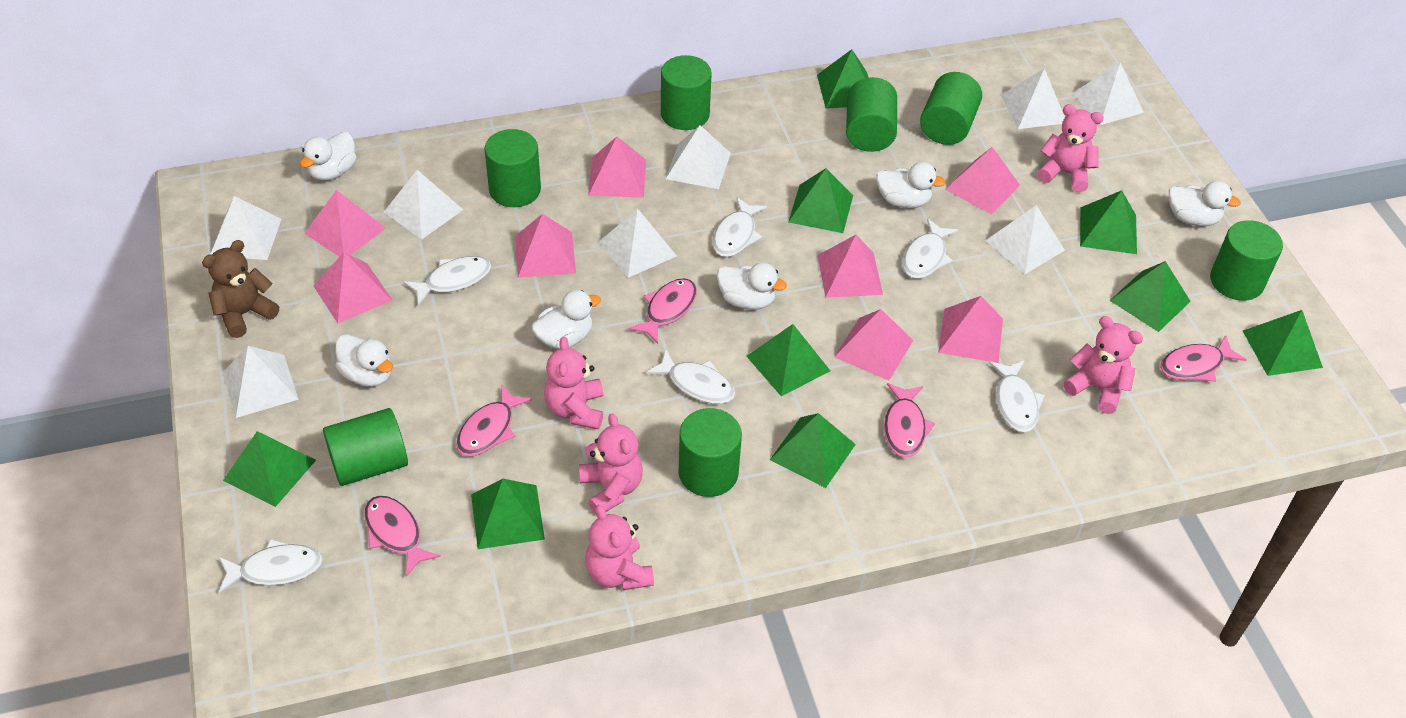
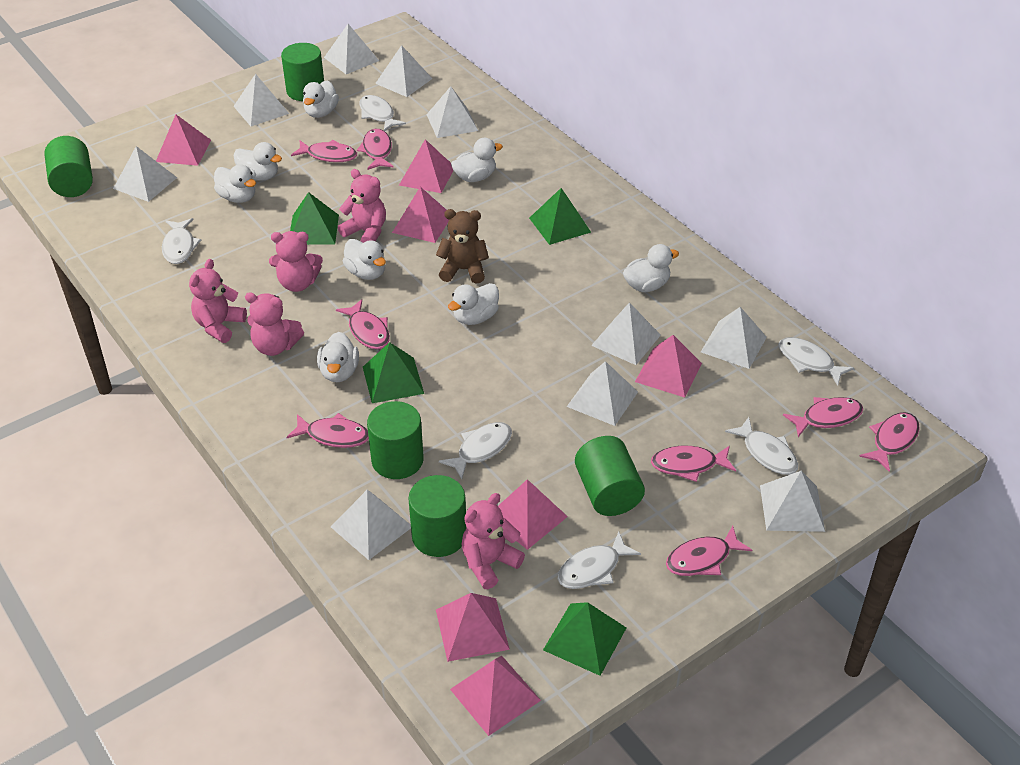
green cylinder: [323,408,408,486] [484,129,541,207] [661,55,712,130] [679,408,742,497] [846,77,897,152] [920,72,982,145] [1210,220,1283,301] = 7 -> [44,136,93,197] [281,43,324,101] [367,401,424,479] [408,475,467,557] [575,436,645,516] = 5
green pyramid: [223,431,316,507] [471,479,545,549] [746,324,830,396] [770,413,856,488] [788,168,853,233] [817,49,869,109] [1080,190,1137,254] [1109,261,1191,332] [1243,310,1323,376] = 9 -> [290,192,339,245] [363,342,424,403] [529,188,591,245] [543,602,626,676] = 4
pink fish: [364,496,441,577] [456,384,532,457] [628,278,697,344] [884,383,935,458] [1160,335,1247,382] = 5 -> [286,413,369,448] [291,140,357,162] [336,299,390,350] [357,129,394,170] [651,446,736,482] [666,526,752,576] [783,397,863,437] [859,412,920,472] = 8
pink pyramid: [304,190,386,257] [313,252,392,323] [515,214,576,278] [588,137,646,198] [817,235,883,298] [834,309,913,381] [938,296,1003,363] [945,147,1020,215] = 8 -> [156,115,211,166] [392,187,449,243] [399,139,454,193] [436,593,510,662] [450,656,541,736] [498,479,568,550] [635,335,702,398] = 7
white duck: [300,132,356,181] [335,334,393,387] [531,290,601,349] [717,263,787,310] [876,162,946,208] [1169,181,1241,227] = 6 -> [214,164,256,203] [233,142,282,181] [303,80,339,118] [317,332,359,382] [343,239,386,280] [448,283,499,325] [451,138,503,182] [623,244,679,292] = 8
white pyramid: [210,196,281,260] [223,346,299,418] [384,170,463,239] [599,208,677,278] [666,125,731,189] [985,205,1065,274] [1001,69,1065,129] [1072,63,1144,125] = 8 -> [113,146,177,202] [234,74,289,126] [324,24,379,74] [331,490,411,560] [375,45,433,97] [426,86,478,138] [567,361,638,426] [591,302,661,365] [701,307,767,369] [760,471,825,532] = 10

